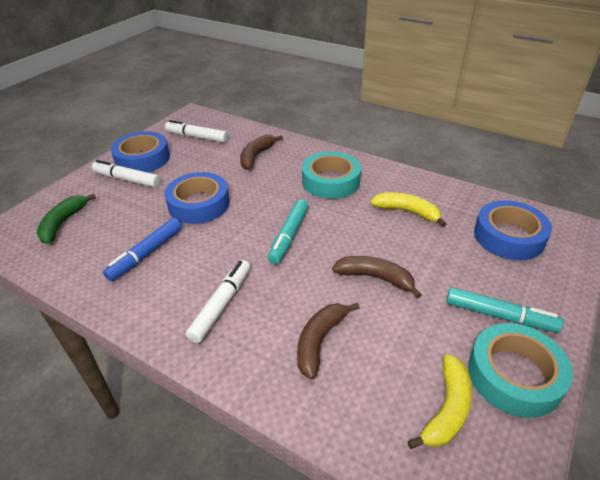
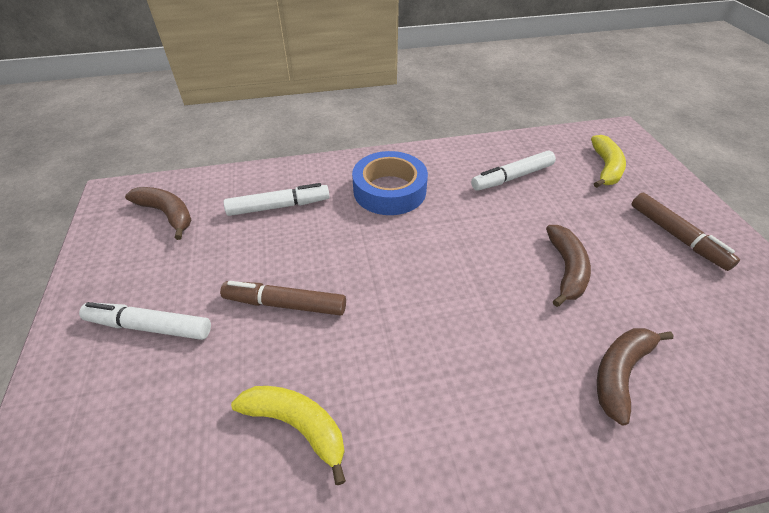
blue marker: [103,218,182,281] = 1 -> none = 0
blue tape: [111,131,170,172] [165,172,230,224] [474,200,552,260] = 3 -> [352,151,428,215] = 1
brown marker: none = 0 -> [220,281,346,316] [631,193,740,271] = 2
green banana: [37,194,96,244] = 1 -> none = 0
turquoise marker: [268,199,309,264] [446,287,564,333] = 2 -> none = 0
turquoise tape: [302,151,361,199] [468,323,573,418] = 2 -> none = 0

